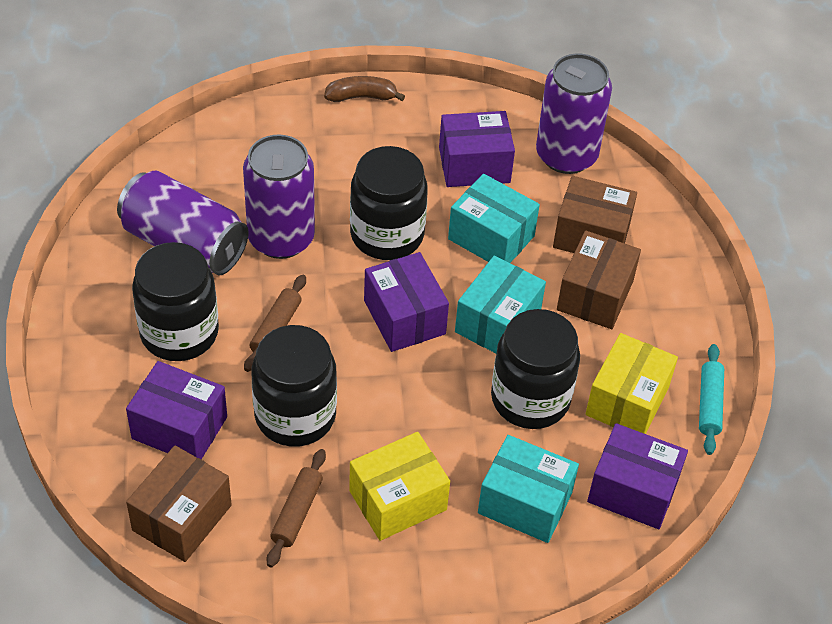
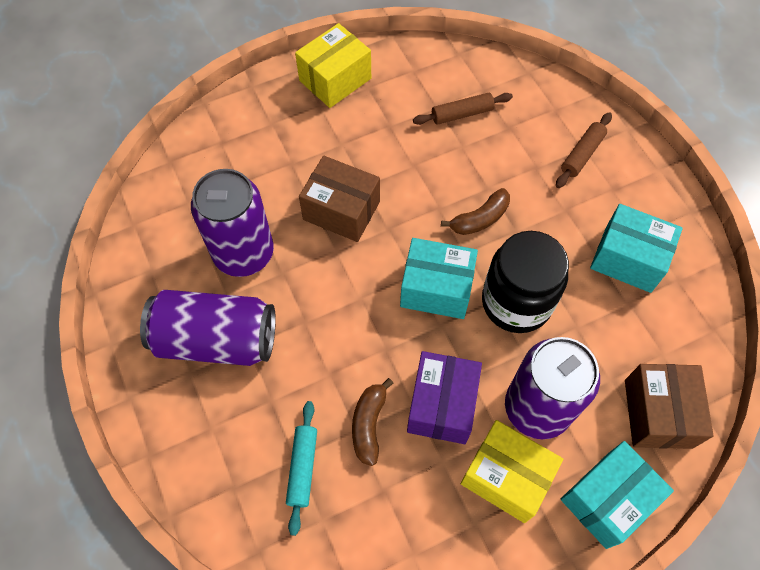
black jar: [132,242,219,361] [252,325,337,447] [350,146,428,260] [491,309,580,429] = 4 -> [482,231,569,333] = 1
brown banana: [324,76,405,102] = 1 -> [352,378,393,466] [441,188,510,235] = 2
brown box: [126,445,232,562] [553,176,637,253] [557,231,641,329] = 3 -> [299,155,380,242] [625,364,714,449] = 2
purple box: [126,361,227,459] [364,252,449,352] [439,111,515,187] [587,423,688,529] = 4 -> [407,351,482,444] = 1

